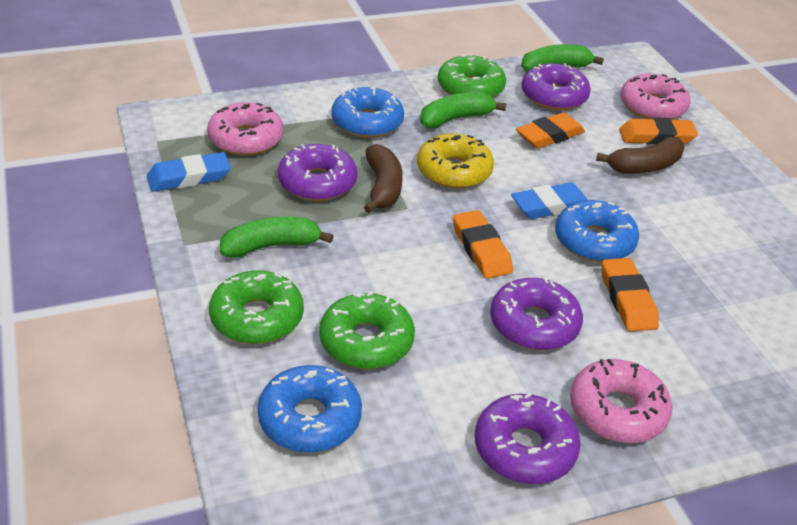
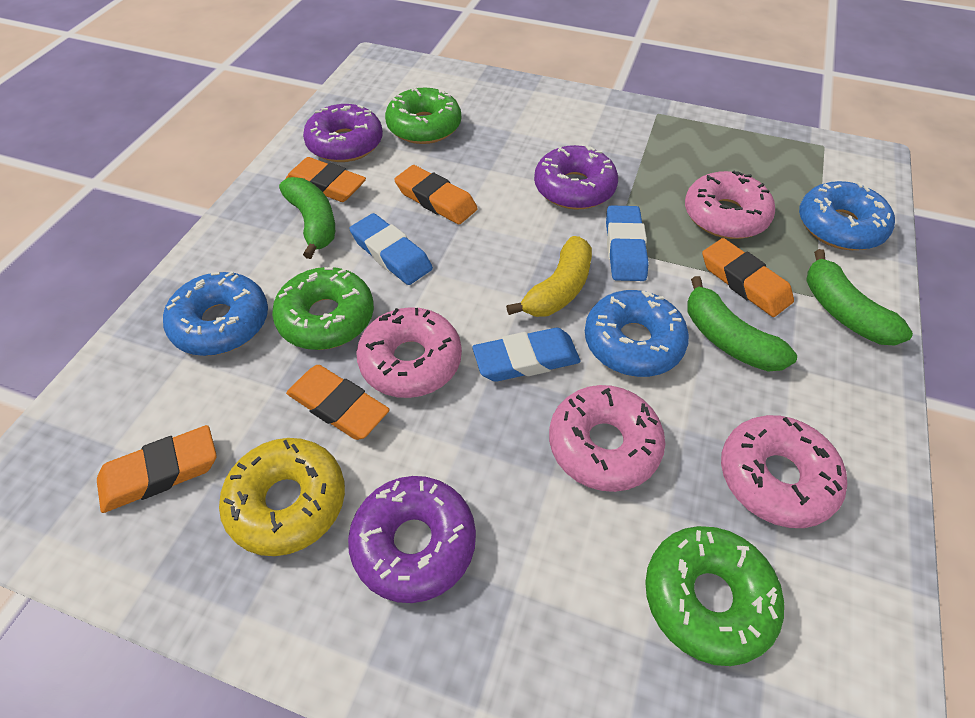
blue eraser: [147,152,231,192] [511,182,588,219] = 2 -> [349,213,433,285] [472,328,581,382] [606,205,649,281] = 3
brown banana: [364,144,403,213] [596,137,684,174] = 2 -> none = 0
orange eraser: [453,210,513,279] [516,113,585,149] [601,258,659,332] [619,118,698,145] = 4 -> [97,425,217,513] [285,157,366,202] [286,365,390,440] [394,165,478,224] [702,238,794,317] = 5
pink donut: [207,102,284,156] [570,359,672,443] [620,74,690,120] = 3 -> [356,307,462,398] [549,385,665,492] [685,171,775,239] [721,415,847,528] = 4
purple donut: [278,144,357,201] [475,393,581,484] [490,277,583,350] [522,63,591,110] = 4 -> [303,104,383,162] [348,476,476,603] [534,145,618,210] = 3
yellow banana: none = 0 -> [506,236,592,317] = 1

